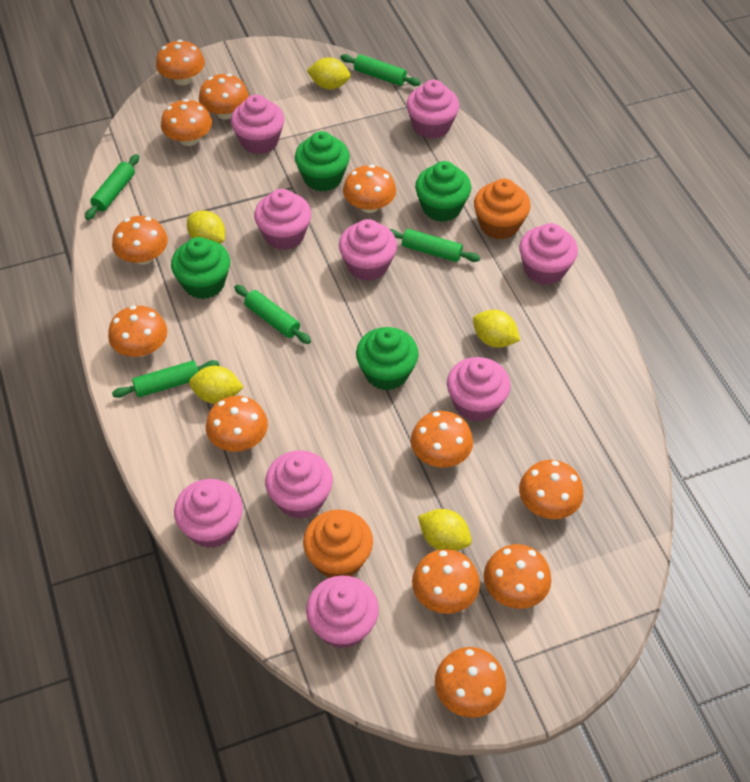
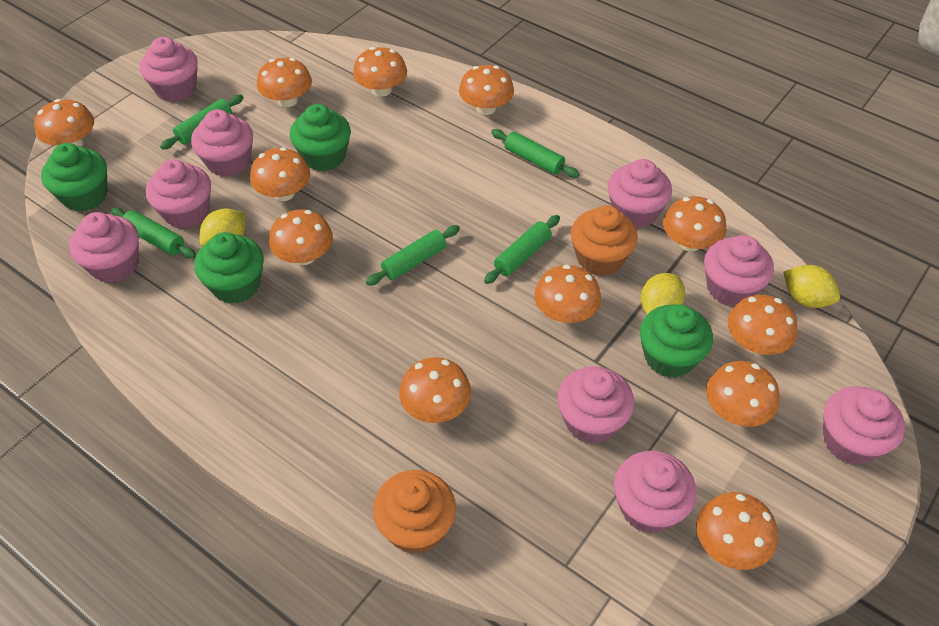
yellow lemon: [187,210,225,244] [189,366,244,404] [307,57,351,89] [418,509,472,551] [473,310,520,348] = 5 -> [200,208,245,247] [641,273,685,315] [783,265,840,308] = 3

